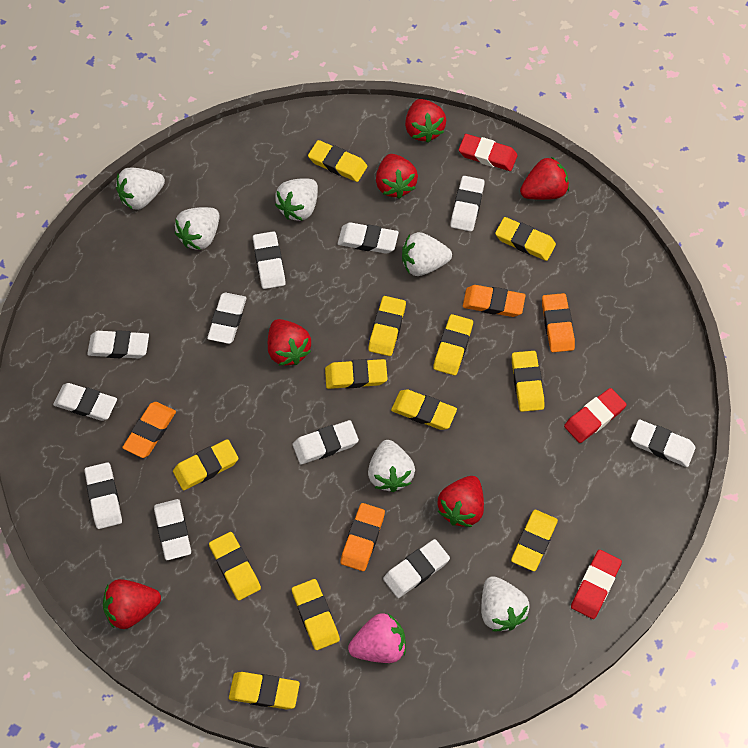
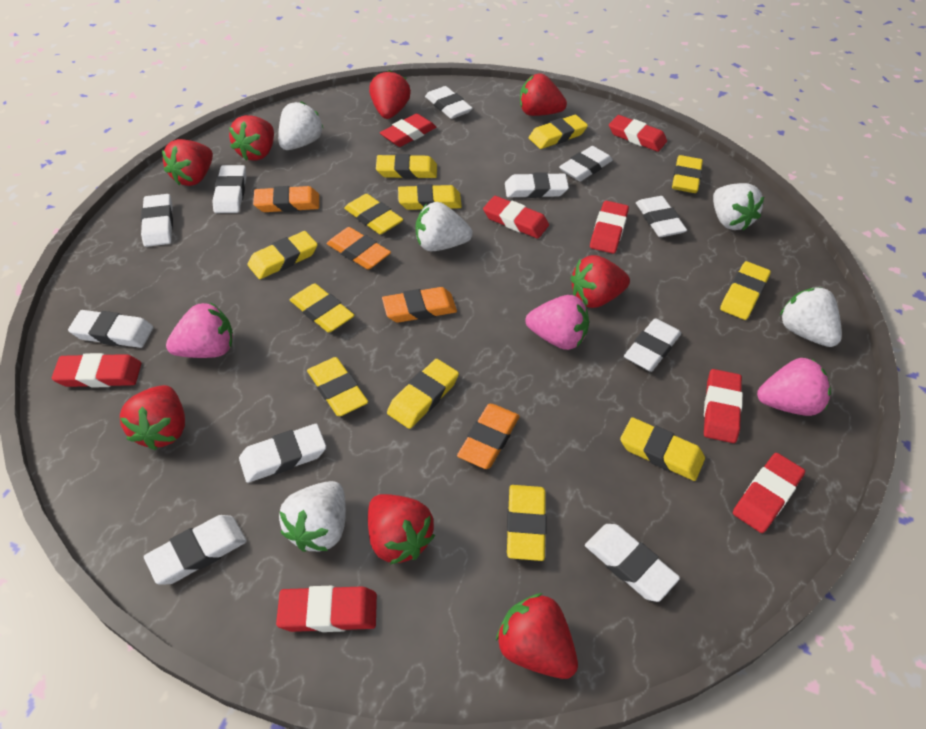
pink strawberry: [348,613,406,663] = 1 -> [166,302,233,358] [525,295,589,350] [757,358,831,416] = 3
red eraser: [459,134,518,171] [564,388,627,443] [571,550,622,619] = 3 -> [52,353,141,388] [276,586,377,632] [380,113,436,147] [483,196,549,239] [590,201,629,254] [609,115,667,152] [704,369,743,443] [733,453,805,533] = 8
red strawberry: [103,579,161,629] [268,319,311,365] [376,154,418,199] [405,99,446,143] [438,476,484,527] [520,157,569,200] = 6 -> [120,385,185,450] [162,139,213,186] [229,115,274,161] [368,494,435,565] [369,70,411,119] [496,593,578,679] [520,73,567,116] [570,255,630,308] = 8
white strawberry: [116,168,165,210] [175,207,220,250] [275,178,318,221] [368,440,415,492] [402,232,452,276] [481,576,530,631] = 6 -> [278,102,323,150] [279,481,346,552] [416,202,473,251] [713,183,764,231] [780,287,842,347] = 5

